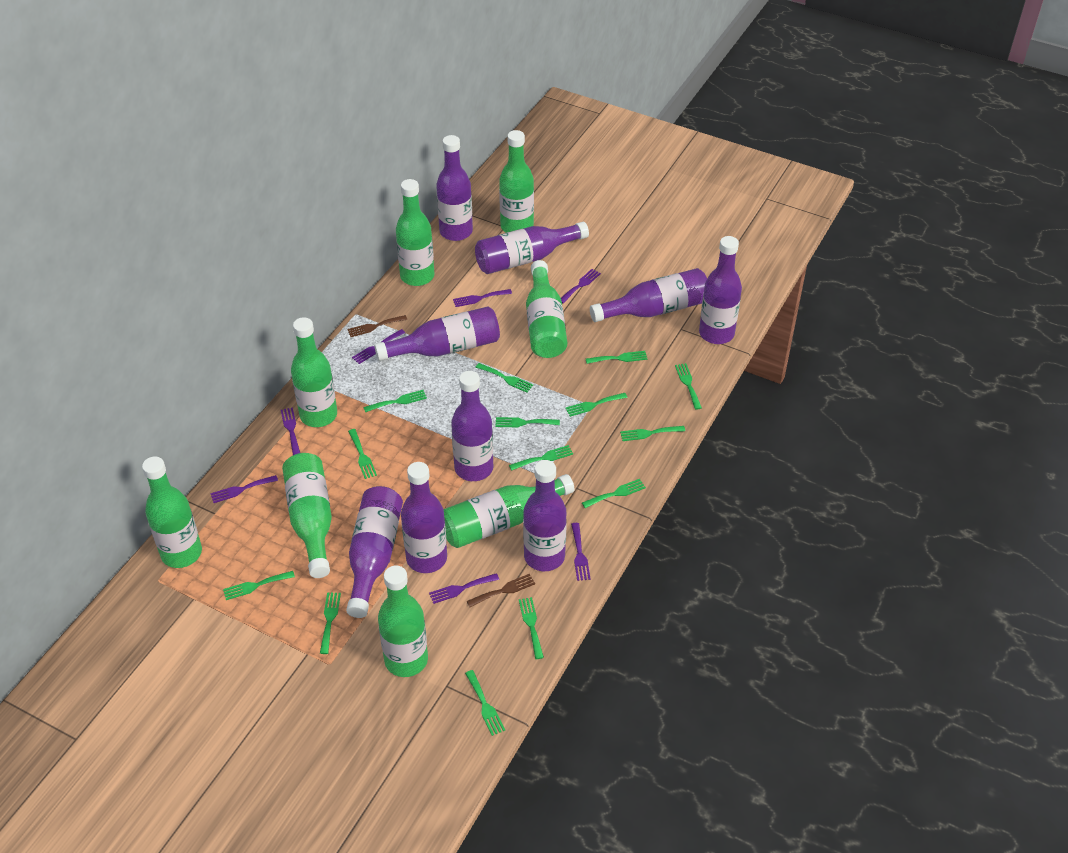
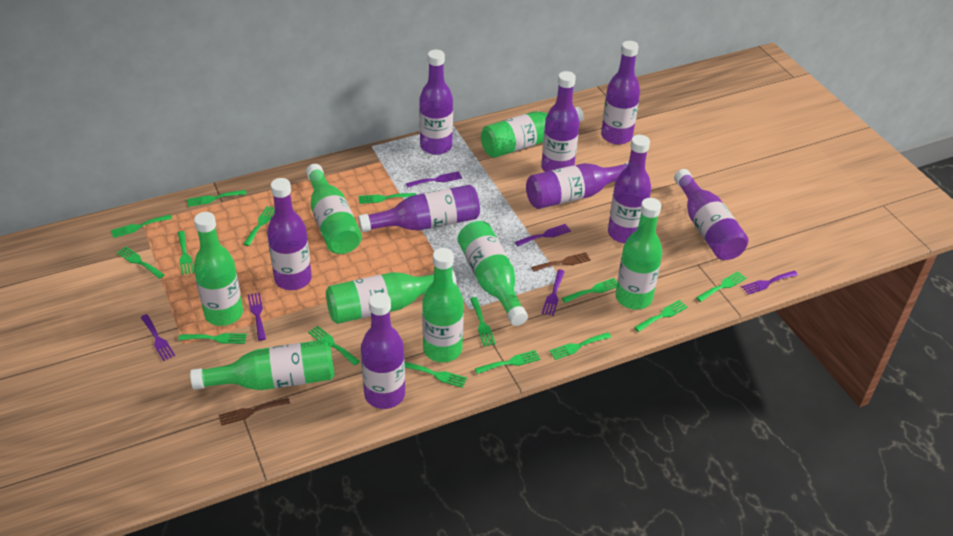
green fork: [223,571,295,600] [320,592,341,654] [348,429,377,479] [363,390,427,412] [465,670,505,736] [475,363,533,393] [496,417,560,427] [509,445,573,471] [519,597,544,659] [565,393,627,417] [582,479,646,508] [586,351,647,364] [620,426,685,441] [675,363,702,410] = 14 -> [111,214,172,238] [117,246,165,279] [178,231,194,275] [179,333,247,344] [187,190,246,207] [243,206,275,246] [308,325,360,366] [359,193,416,204] [405,362,467,388] [470,297,496,346] [475,350,540,374] [549,332,611,360] [562,278,617,303] [634,300,688,332] [696,271,746,302] = 15
purple fork: [210,475,278,503] [281,407,300,455] [352,329,405,364] [429,573,499,604] [453,289,512,307] [561,269,601,303] [571,523,590,581] = 7 -> [140,314,175,361] [248,293,266,341] [406,171,462,187] [515,224,571,246] [542,270,565,316] [742,271,798,295] = 6

